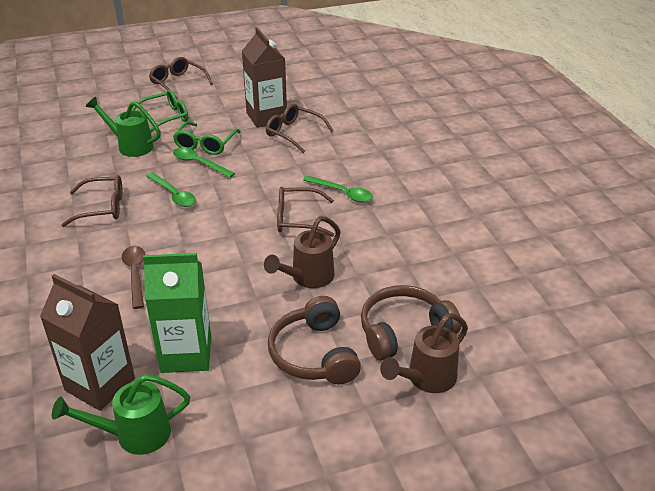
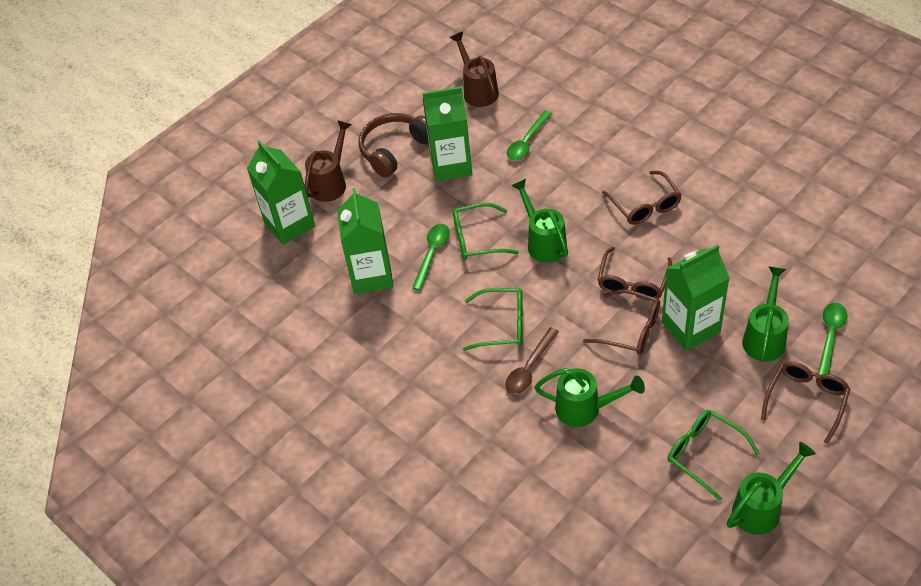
brown carton: [40,274,135,411] [242,27,287,128] = 2 -> none = 0
brown headphones: [268,296,361,384] [361,285,461,361] = 2 -> [358,113,429,177] = 1
green carton: [143,253,211,373] = 1 -> [247,140,315,245] [337,188,394,294] [423,86,472,181] [662,244,730,351] = 4
green glasses: [131,90,188,132] [173,121,241,155] = 2 -> [453,203,519,260] [463,288,523,351] [668,410,760,501] = 3
green watering can: [52,374,190,455] [86,97,161,157] = 2 -> [511,179,568,263] [534,368,645,427] [727,442,816,535] [742,266,789,362] = 4

